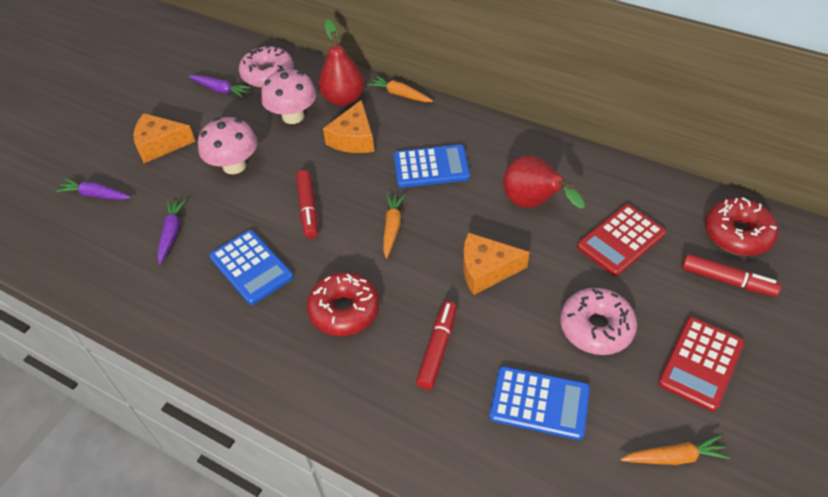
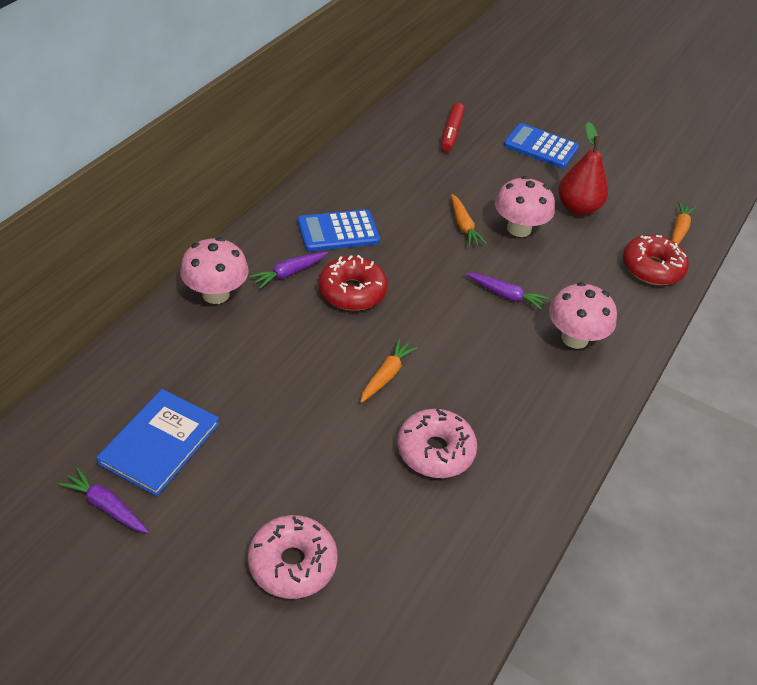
blue book: none = 0 -> [96,389,220,496] = 1
blue calculator: [210,230,293,305] [394,144,470,188] [489,366,590,440] = 3 -> [298,209,380,251] [504,123,579,168] = 2
orange cheese: [133,113,196,163] [323,100,374,153] [463,233,529,295] = 3 -> none = 0
pink mushroom: [198,117,257,174] [261,69,317,124] = 2 -> [180,237,249,304] [495,176,555,237] [549,282,617,349] = 3
red calculator: [577,205,666,276] [658,317,744,411] = 2 -> none = 0
red marker: [296,170,318,239] [416,301,457,390] [682,254,781,297] = 3 -> [441,103,465,152] = 1
red pear: [318,19,364,106] [503,155,585,209] = 2 -> [558,122,608,215] = 1

